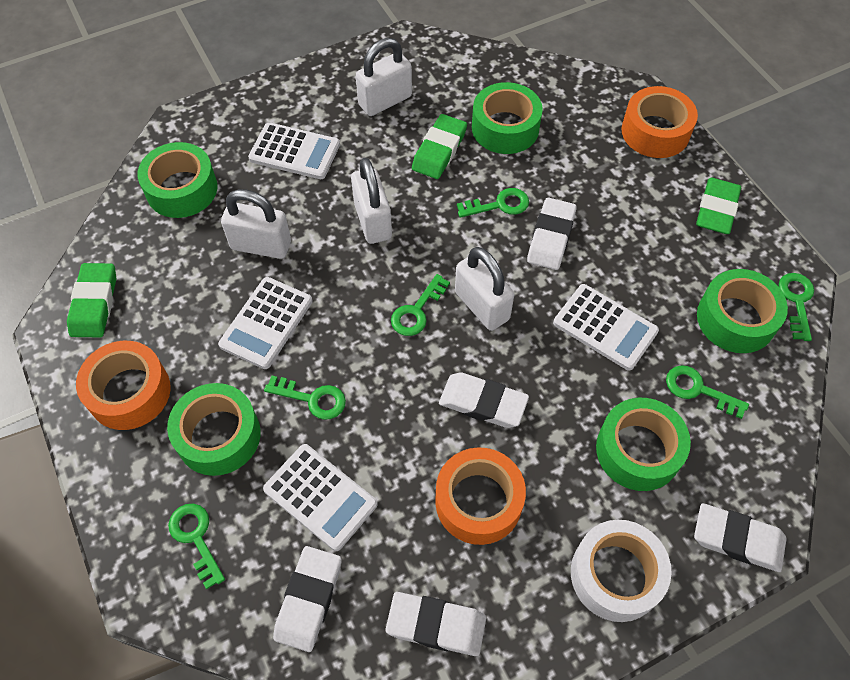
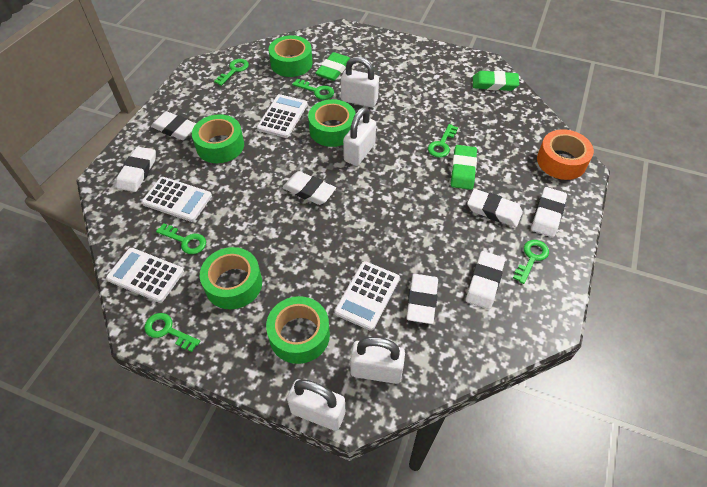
orange tape: [76,341,171,430] [435,448,526,545] [622,86,698,158] = 3 -> [537,129,594,180] = 1
white eraser: [273,546,342,652] [386,592,486,656] [439,373,529,428] [527,197,577,270] [694,503,786,572] = 5 -> [116,147,156,192] [151,111,196,140] [282,171,336,205] [406,274,438,324] [466,251,505,309] [467,189,523,227] [531,187,567,237] = 7
white tape: [571,520,672,622] = 1 -> none = 0

